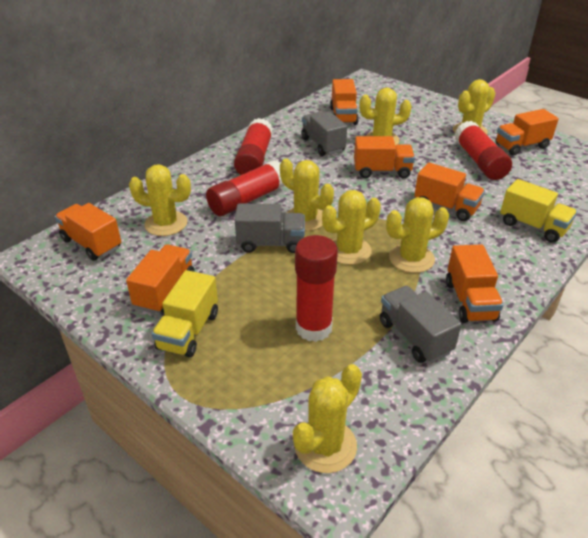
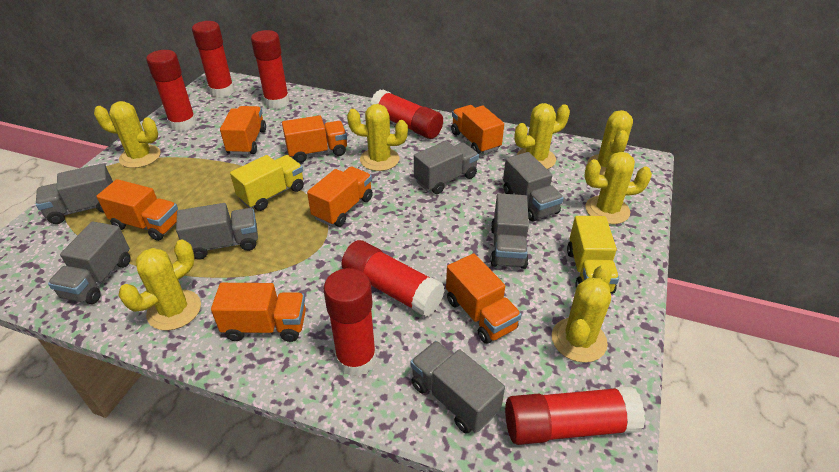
grey truck: [235,204,305,253] [301,111,347,156] [380,286,462,363] = 3 -> [36,163,113,224] [48,221,130,304] [176,203,258,260] [410,341,505,434] [414,141,479,194] [490,193,529,269] [503,152,564,222] = 7
red glue stick: [206,160,285,216] [234,118,273,175] [295,235,338,342] [454,121,512,180] = 4 -> [146,50,197,131] [192,21,235,98] [251,30,290,109] [323,268,376,377] [342,240,445,317] [370,89,443,139] [505,386,645,445] = 7

